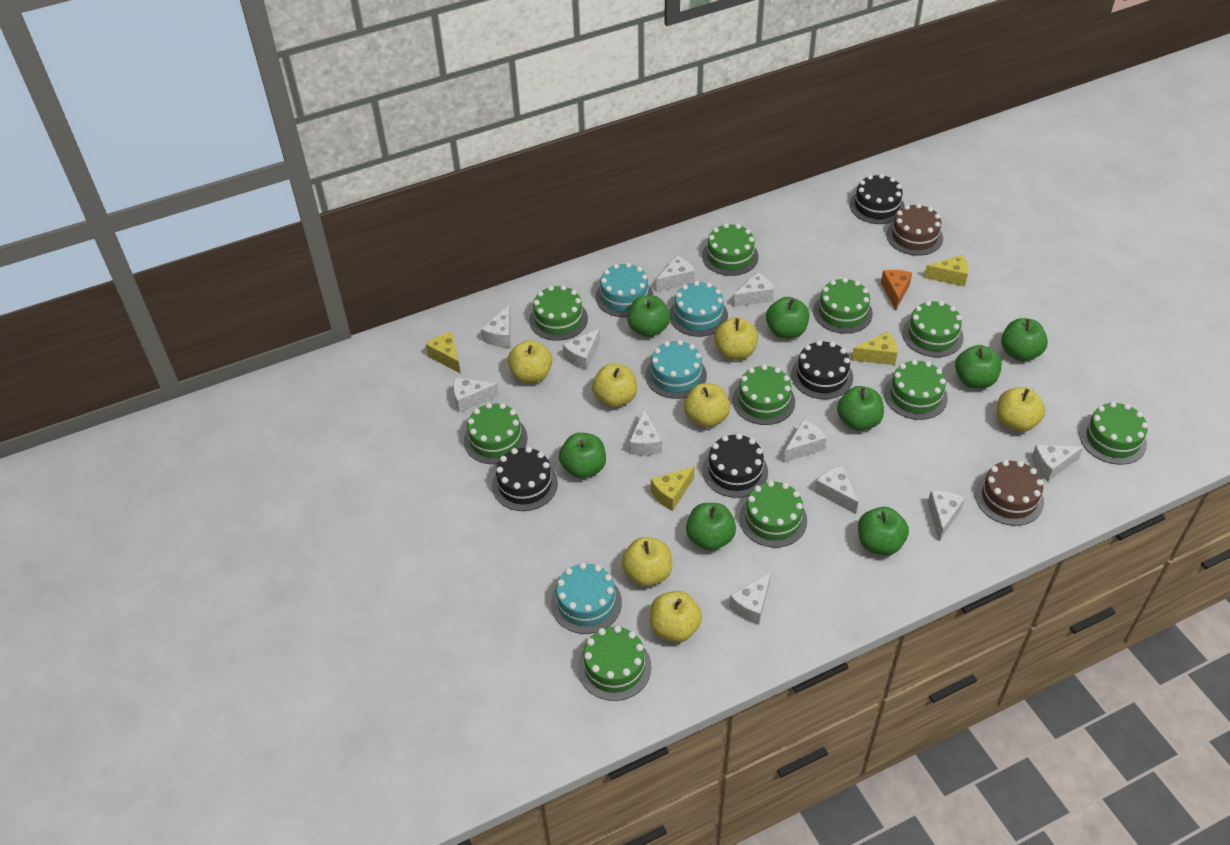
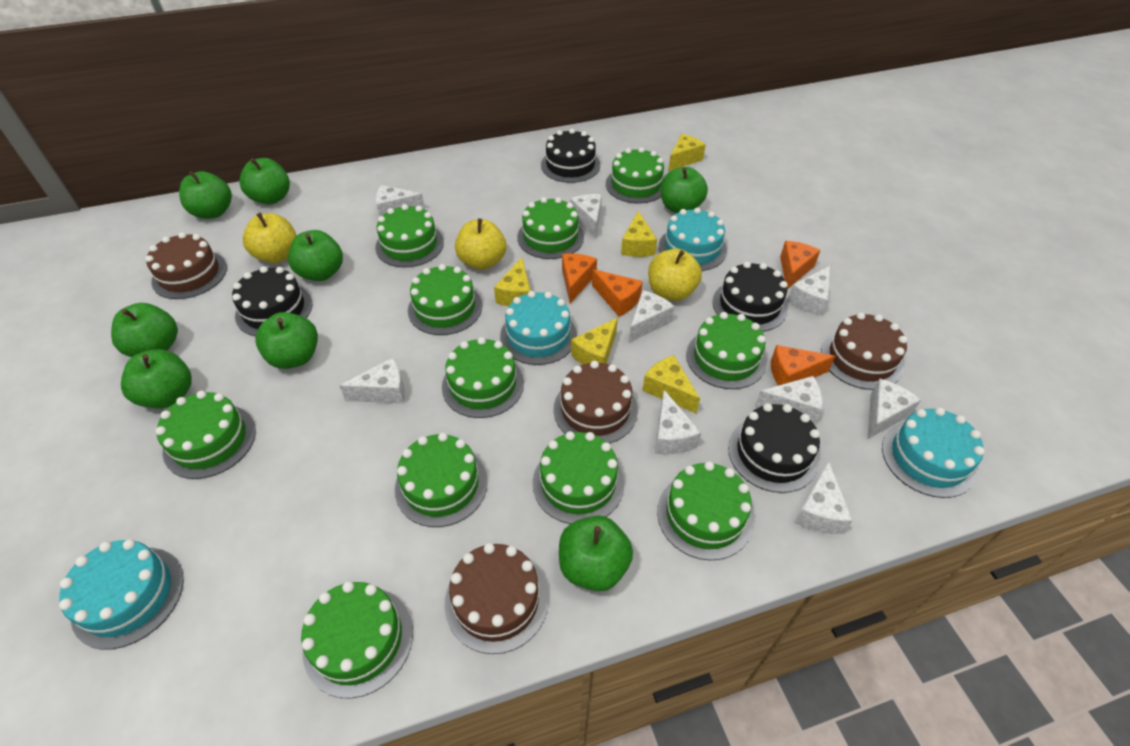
brown cake: [886,203,943,256] [975,460,1044,526] = 2 -> [145,232,227,299] [445,543,549,654] [554,361,638,443] [821,312,908,390] = 4
green cake: [464,403,528,464] [529,285,588,341] [578,626,652,701] [702,223,759,276] [733,364,795,425] [739,481,807,548] [813,278,873,334] [884,359,948,420] [902,301,964,357] [1079,402,1148,465] = 10 -> [155,391,256,479] [301,581,413,698] [375,204,444,267] [395,433,488,527] [408,264,482,335] [442,337,524,418] [517,197,584,259] [533,431,624,524] [606,147,664,203] [657,461,753,560] [686,312,767,389] = 11
orange cheese: [881,270,912,310] = 1 -> [562,253,597,304] [592,269,643,317] [771,345,835,386] [780,241,821,289] = 4
white cheese: [453,378,499,413] [481,305,511,347] [563,328,600,370] [629,410,662,456] [656,256,695,292] [729,572,771,625] [733,272,774,307] [783,419,827,463] [815,466,858,514] [927,491,965,541] [1032,445,1083,481] = 11 -> [339,358,405,403] [375,185,425,217] [570,194,602,238] [629,290,675,343] [655,390,701,454] [755,376,823,425] [787,266,830,316] [795,461,853,534] [868,379,921,439] = 9
yellow apple: [508,340,552,383] [592,364,637,408] [622,537,672,587] [650,591,702,643] [684,383,730,428] [714,317,758,360] [997,387,1045,432] = 7 -> [243,213,297,263] [455,218,506,270] [648,249,702,301] = 3
yellow cheese: [426,332,461,374] [651,466,695,511] [852,331,898,365] [924,255,968,287] = 4 -> [494,257,531,307] [571,318,618,365] [621,211,657,257] [642,355,700,413] [668,134,706,171] = 5

